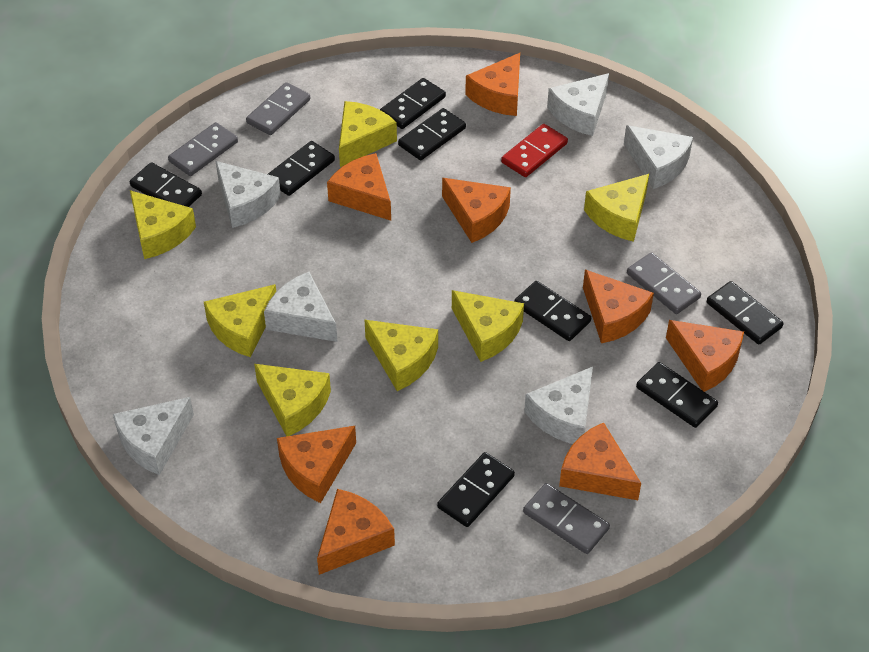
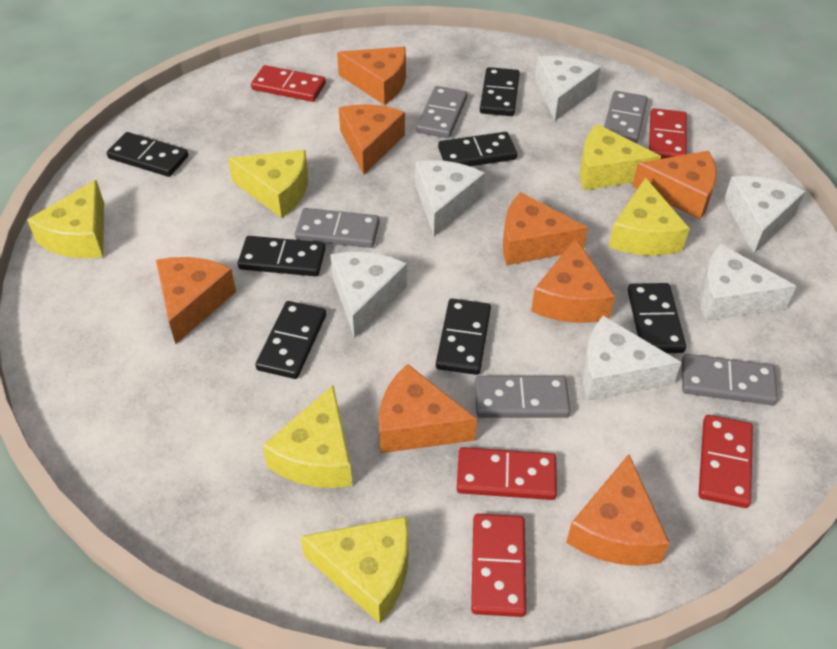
black domino: [130,162,202,207] [268,141,335,196] [380,78,446,129] [398,108,466,160] [437,452,515,527] [514,281,591,341] [636,362,718,428] [707,281,784,344] = 8 -> [107,132,188,177] [238,236,326,276] [255,301,326,379] [436,299,491,375] [438,132,517,166] [480,67,520,116] [627,283,686,353] = 7
grey domino: [168,122,238,176] [246,82,310,135] [523,483,610,554] [627,252,701,314] = 4 -> [295,208,380,248] [416,86,467,138] [475,376,570,418] [604,91,648,143] [682,354,778,405] = 5
red domino: [501,124,568,177] = 1 -> [251,65,326,102] [457,447,557,500] [471,514,526,617] [649,108,687,159] [699,415,753,508] = 5
yellow cheese: [130,190,196,259] [204,284,276,357] [254,364,331,436] [339,101,397,167] [364,320,438,391] [452,290,524,362] [584,174,649,242] = 7 -> [27,180,104,258] [228,150,308,218] [262,385,352,488] [300,516,409,623] [580,124,661,190] [609,178,689,256] = 6

